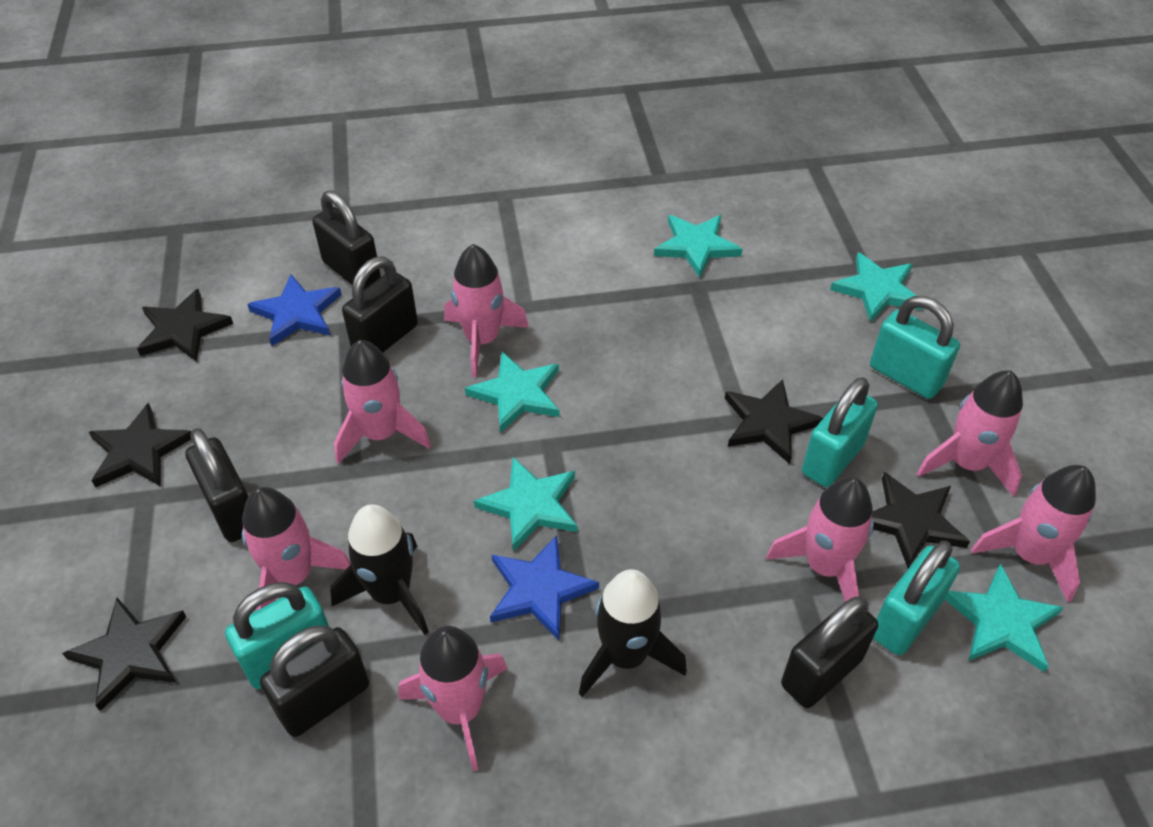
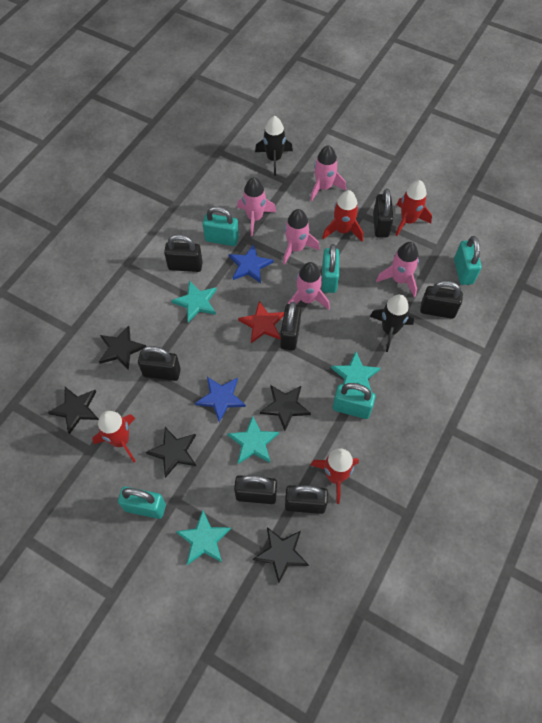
black padlock: [185,428,248,542] [260,625,369,737] [313,190,381,289] [342,257,418,353] [781,596,878,708] = 5 -> [138,346,181,381] [164,234,203,272] [234,475,277,504] [280,301,301,350] [285,485,328,514] [373,189,393,237] [420,281,463,319] = 7
pink rocket: [242,487,351,610] [334,340,431,464] [399,626,508,771] [444,244,529,377] [766,477,874,602] [916,371,1023,497] [971,465,1096,602] = 7 -> [237,177,276,237] [283,209,320,265] [288,262,330,310] [310,145,346,202] [376,242,419,297] = 5
red rocket: none = 0 -> [92,411,135,462] [311,448,359,504] [322,190,363,242] [396,180,432,236] = 4
red star: none = 0 -> [238,301,284,343] = 1
turquoise padlock: [225,582,329,689] [802,377,878,487] [870,296,960,399] [873,541,960,655] = 4 -> [118,487,166,519] [203,206,239,246] [322,244,339,293] [333,383,375,419] [454,236,482,285] = 5
turquoise star: [465,352,560,433] [474,457,577,552] [654,215,742,278] [830,252,922,322] [945,563,1064,672] = 5 -> [171,281,217,323] [176,510,231,565] [227,416,279,464] [331,352,381,391] = 4

